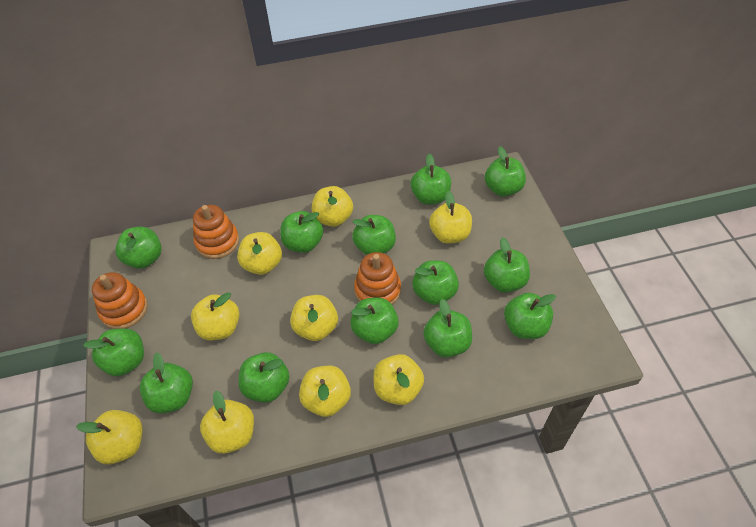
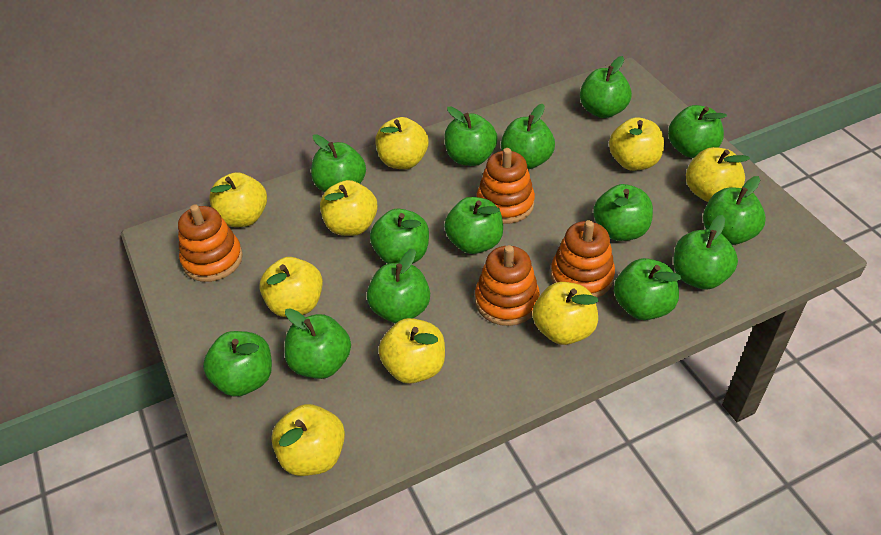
green apple: [83,328,144,376] [115,226,162,269] [139,353,193,413] [238,352,290,403] [280,211,323,253] [350,297,399,344] [352,215,396,255] [411,154,451,205] [412,260,459,305] [423,299,472,358] [484,237,530,293] [485,146,526,197] [504,293,556,339] = 13 -> [203,331,272,397] [285,308,351,379] [311,134,366,192] [367,248,430,323] [370,209,429,264] [444,107,497,166] [444,197,503,254] [501,104,555,169] [580,56,632,118] [593,184,653,241] [614,258,681,320] [668,105,727,158] [673,215,738,289] [703,176,766,245] = 14
orange stacking toy: [92,272,148,329] [193,205,239,259] [354,252,401,305] = 3 -> [178,205,243,282] [475,245,540,326] [477,148,535,224] [551,220,615,298] = 4

